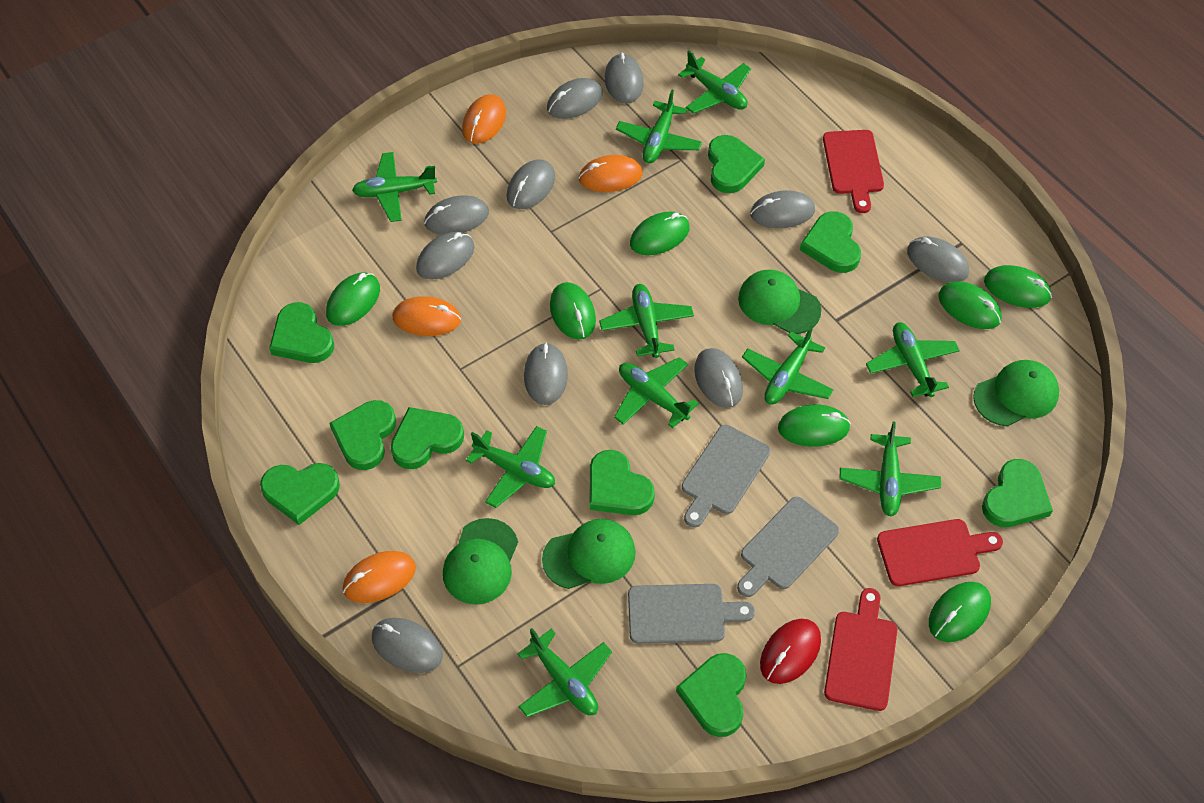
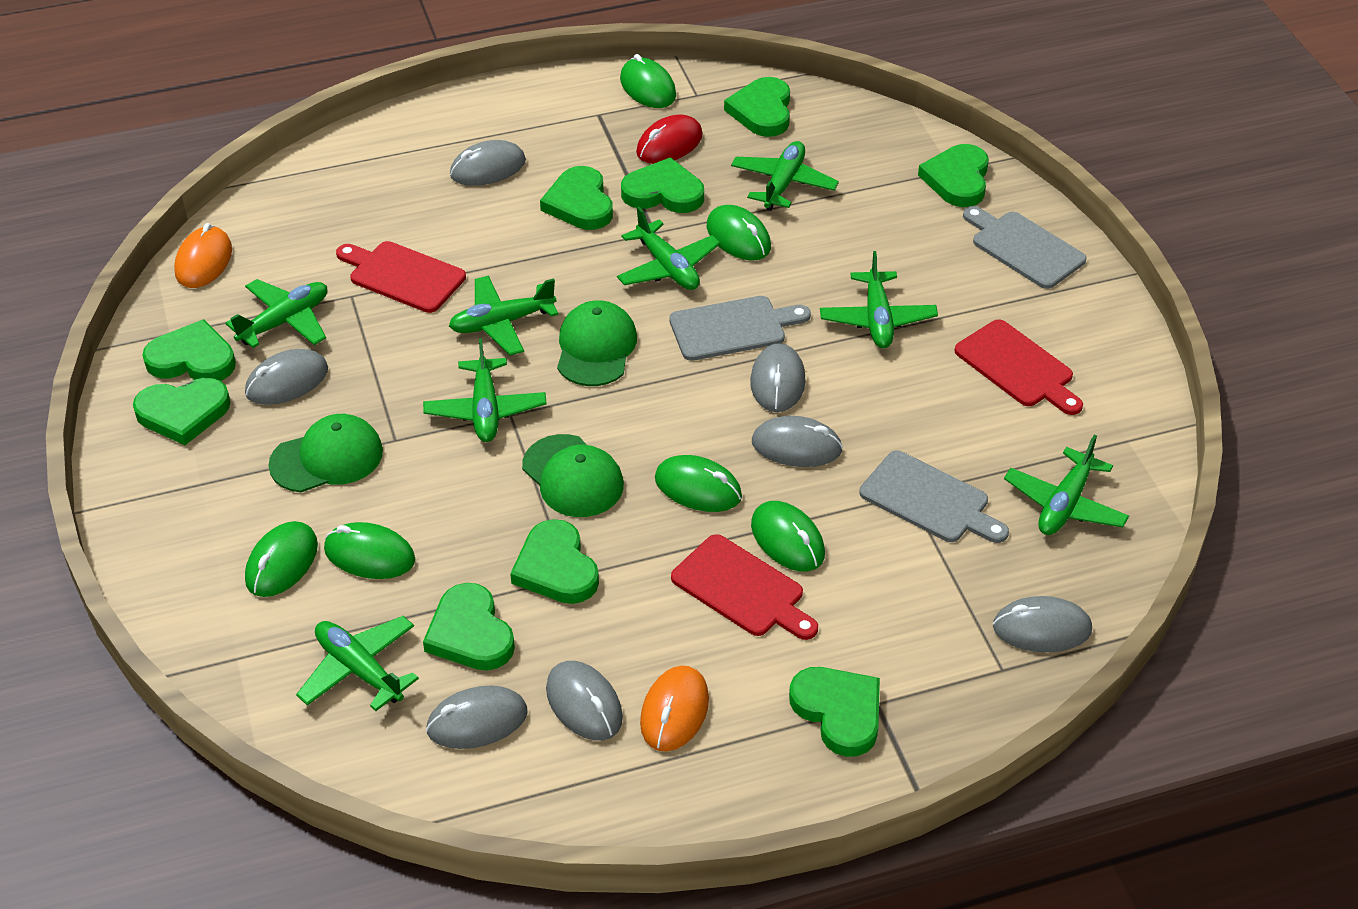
green cap: [443,518,518,605] [542,519,636,589] [738,270,821,334] [973,360,1059,427] = 4 -> [268,414,383,492] [522,434,624,517] [557,300,637,386] = 3
green mouse: [326,273,380,326] [550,282,596,339] [630,212,690,255] [778,404,851,447] [929,582,991,642] [938,281,1002,329] [984,265,1052,308] = 7 -> [245,521,318,597] [324,522,415,579] [620,54,676,108] [655,455,742,512] [707,205,771,261] [751,501,825,572] = 6
green plane: [352,152,437,222] [466,426,555,508] [518,628,612,717] [599,284,694,358] [614,357,699,428] [616,90,702,163] [678,51,751,114] [742,325,834,405] [840,422,941,517] [866,322,960,397] = 10 -> [226,279,327,348] [296,616,419,711] [423,338,546,442] [449,276,559,355] [617,207,720,290] [731,141,839,211] [820,251,938,348] [1004,435,1129,535] = 8
grey mouse: [372,618,443,673] [416,232,474,280] [424,195,489,235] [507,159,555,209] [524,342,568,405] [547,78,603,119] [605,52,644,104] [694,348,743,408] [750,190,815,228] [907,236,969,283] = 10 -> [245,349,328,405] [426,686,528,749] [450,140,526,186] [546,661,623,740] [750,343,806,412] [752,416,843,467] [993,596,1092,652] = 7
orange mouse: [343,551,416,603] [393,296,461,336] [462,94,506,144] [579,155,643,192] = 4 -> [174,223,232,288] [640,665,709,752] = 2

